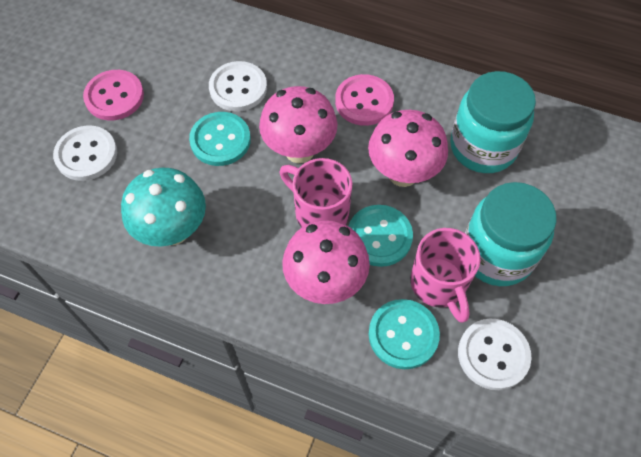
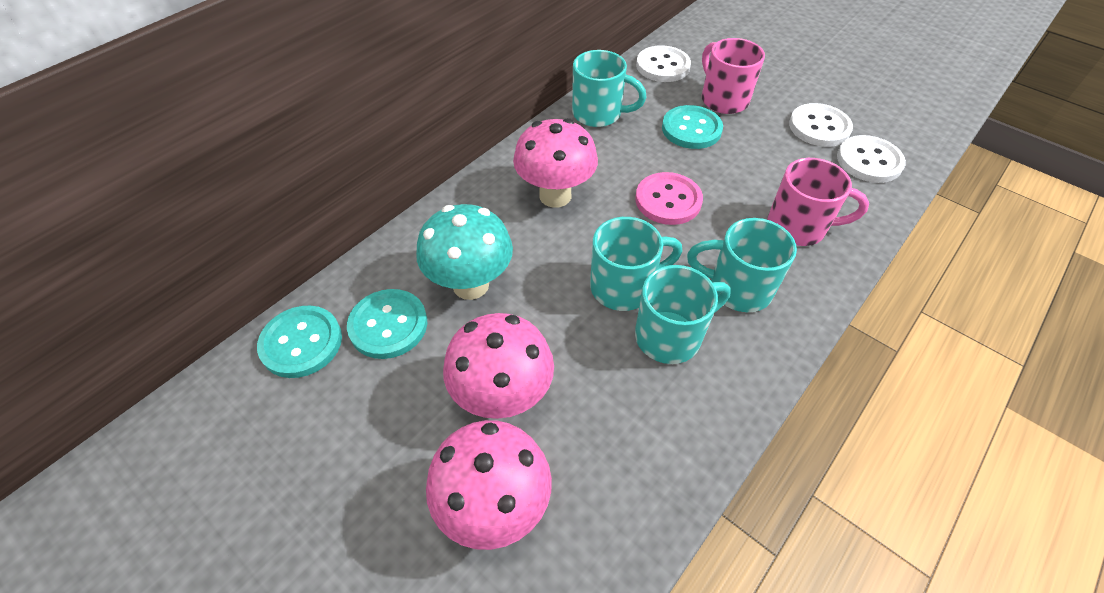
pink button: [83,70,144,121] [335,74,394,126] = 2 -> [636,172,703,225] = 1
turquoise jar: [450,71,536,173] [465,182,557,286] = 2 -> none = 0
turquoise mug: none = 0 -> [572,50,647,127] [590,217,682,311] [635,265,731,364] [687,218,797,312] = 4

